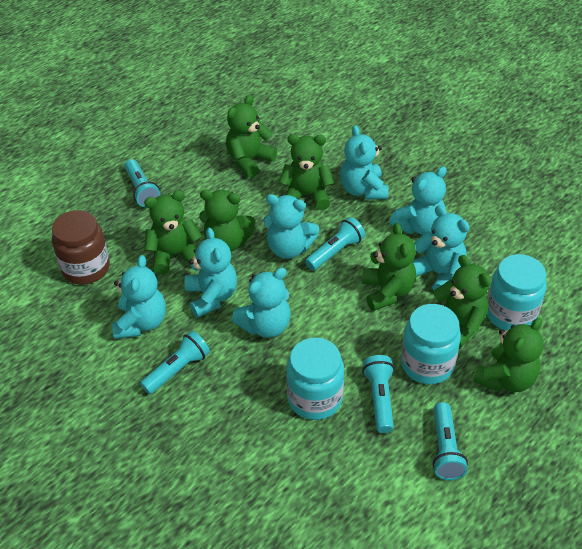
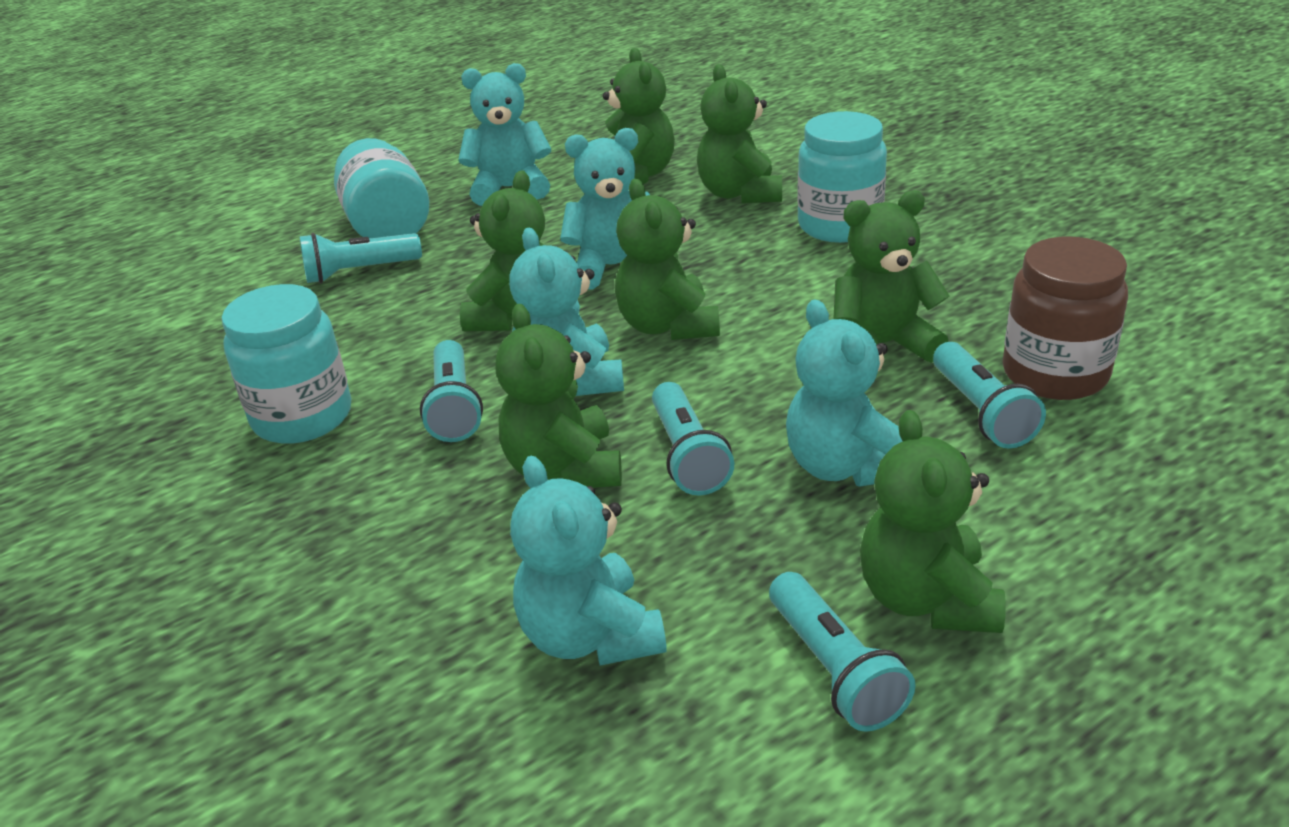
turquoise teddy bear: [112,255,166,339] [185,228,237,318] [231,268,291,338] [263,194,319,259] [340,125,389,199] [389,167,447,235] [412,205,470,291] = 7 -> [458,63,551,206] [509,228,624,396] [510,456,667,666] [560,128,650,290] [786,299,902,487] = 5

